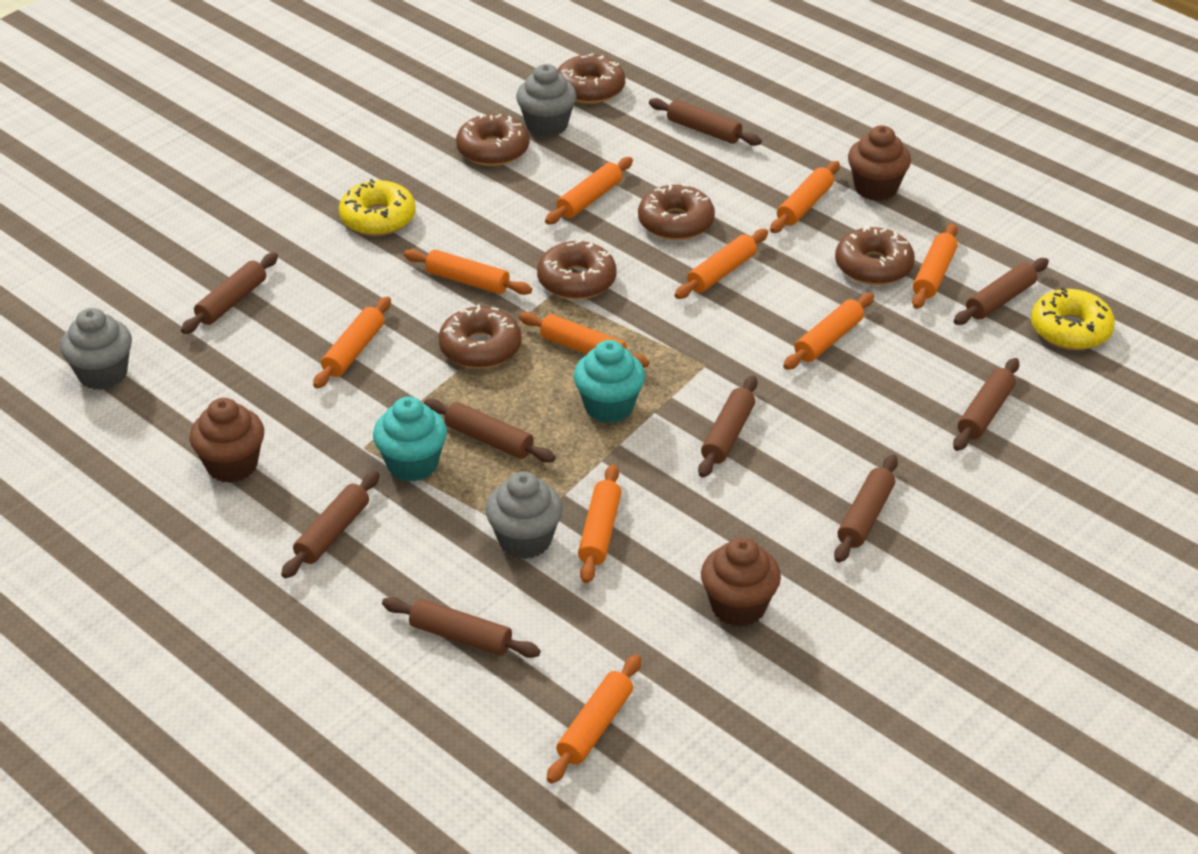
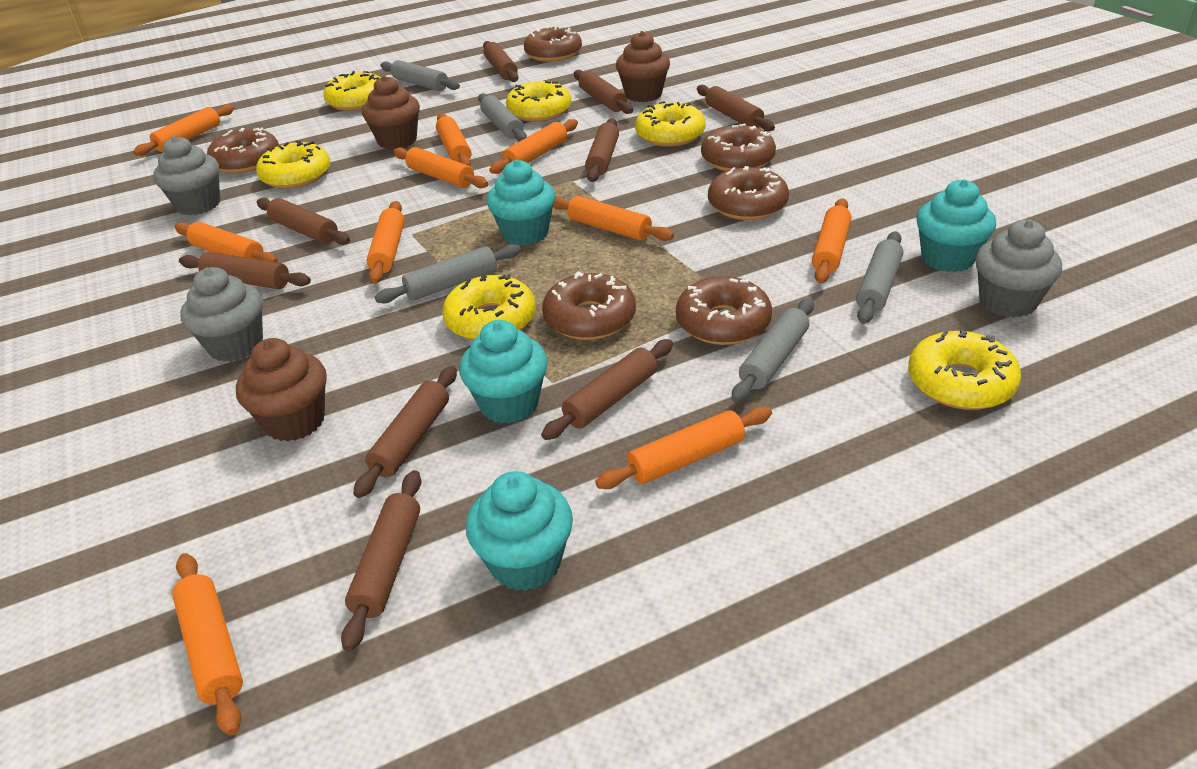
grey rolling pin: none = 0 -> [375,244,521,303] [380,60,460,91] [478,93,527,141] [732,298,814,403] [856,231,903,324] = 5
turquoise cupcake: [373,397,447,482] [574,340,645,423] = 2 -> [459,320,548,424] [466,471,573,591] [487,160,556,246] [916,179,996,272] = 4
yellow donut: [339,179,416,236] [1031,287,1115,350] = 2 -> [256,141,330,189] [323,71,381,111] [442,274,536,340] [506,81,572,122] [635,101,705,147] [908,330,1021,410] = 6

